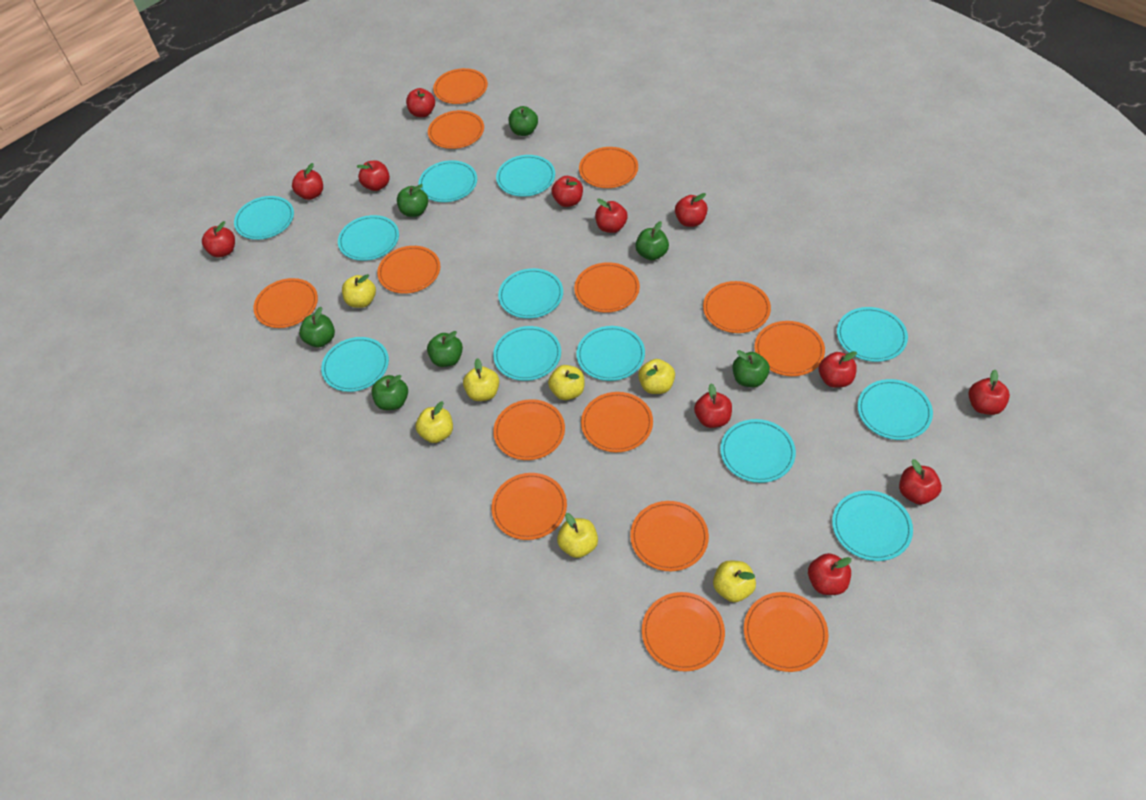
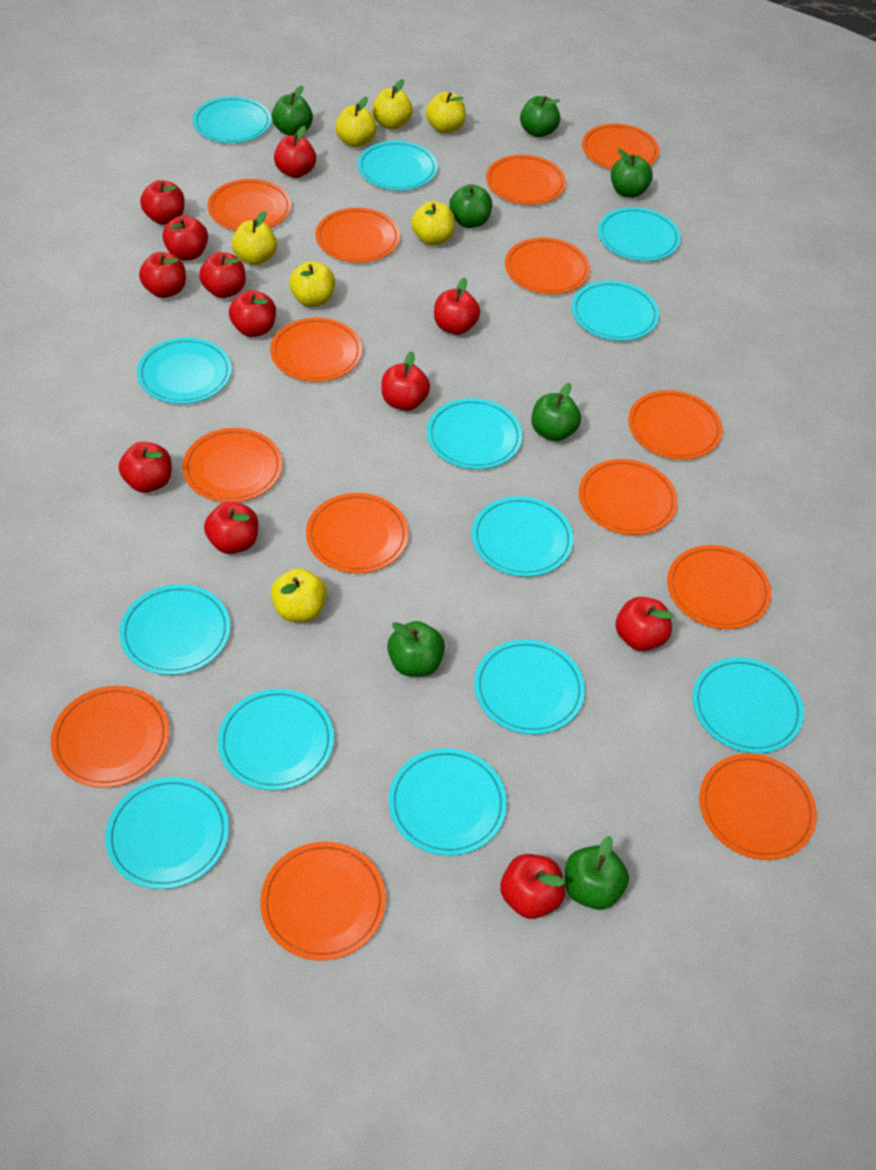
turquoise plate: [234,196,294,240] [321,337,389,392] [338,215,399,261] [418,160,477,202] [493,326,561,381] [496,155,555,197] [498,268,563,319] [576,326,645,381] [720,419,796,483] [832,490,913,561] [837,307,908,362] [857,379,933,440] = 12 -> [105,777,229,889] [119,584,230,675] [137,337,232,404] [193,96,272,143] [218,689,334,790] [358,141,438,190] [388,748,507,856] [427,398,522,469] [472,496,573,577] [474,639,585,735] [572,281,659,341] [598,207,681,261] [692,657,804,753] = 13

